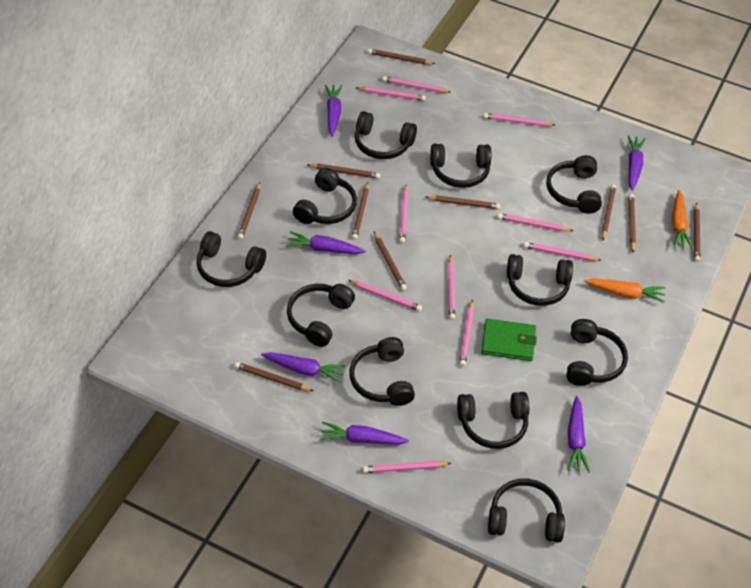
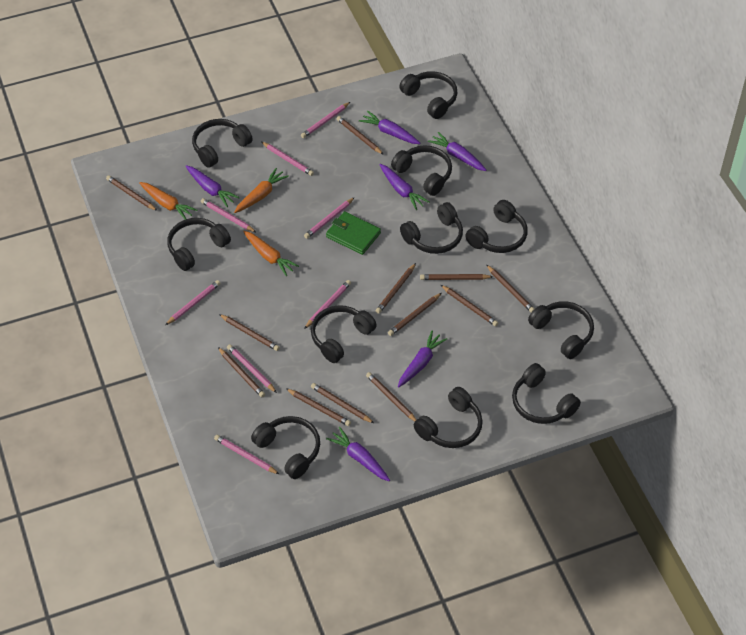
brown pencil: [234,362,313,391] [237,182,261,240] [307,164,380,179] [352,182,369,240] [368,49,435,64] [374,232,407,290] [425,195,501,209] [602,184,616,240] [628,194,636,253] [694,203,700,262] = 10 -> [106,175,158,211] [218,347,265,398] [219,314,280,351] [286,389,351,426] [311,383,374,423] [337,116,384,155] [366,372,417,421] [376,263,416,314] [388,293,442,336] [420,274,493,280] [441,285,498,326] [487,265,535,313] = 12
orange carrot: [584,279,665,303] [672,190,693,249] = 2 -> [139,182,197,220] [234,168,289,213] [243,231,299,276] = 3
pink pencil: [348,280,422,311] [356,87,426,101] [362,461,452,473] [382,76,450,93] [399,185,408,243] [448,255,455,320] [459,299,474,366] [484,113,554,126] [497,213,573,231] [524,242,601,261] = 10 -> [165,280,221,325] [201,198,257,233] [214,435,279,474] [227,344,277,393] [262,142,314,176] [301,102,350,138] [304,197,355,239] [304,280,351,329] = 8

